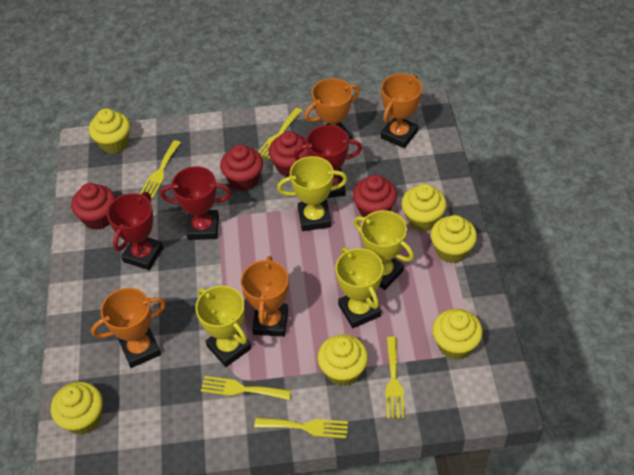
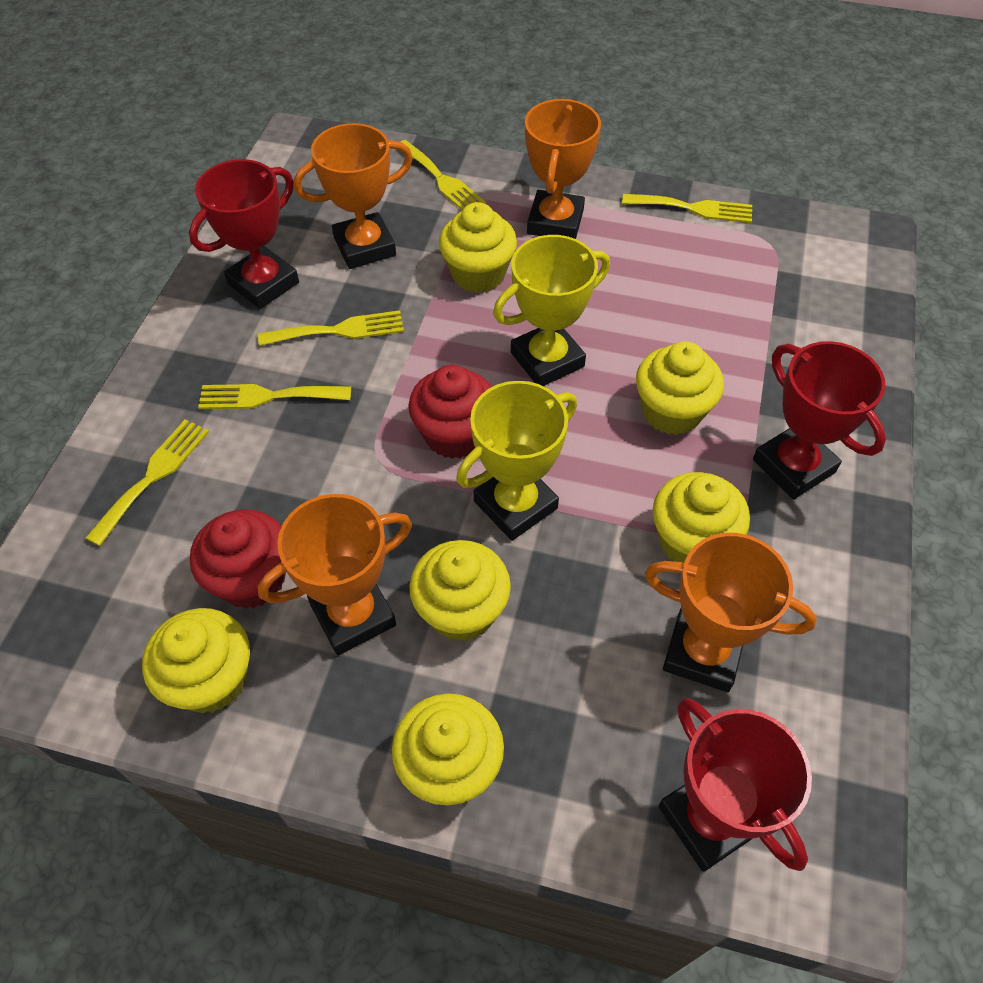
red cupcake: [71,183,115,230] [220,145,263,191] [269,131,309,177] [353,175,397,217] = 4 -> [190,509,286,609] [408,365,492,459] = 2
yellow trophy: [195,286,252,367] [277,156,347,231] [335,247,383,328] [354,210,414,290] = 4 -> [456,381,577,541] [493,235,610,386] = 2

